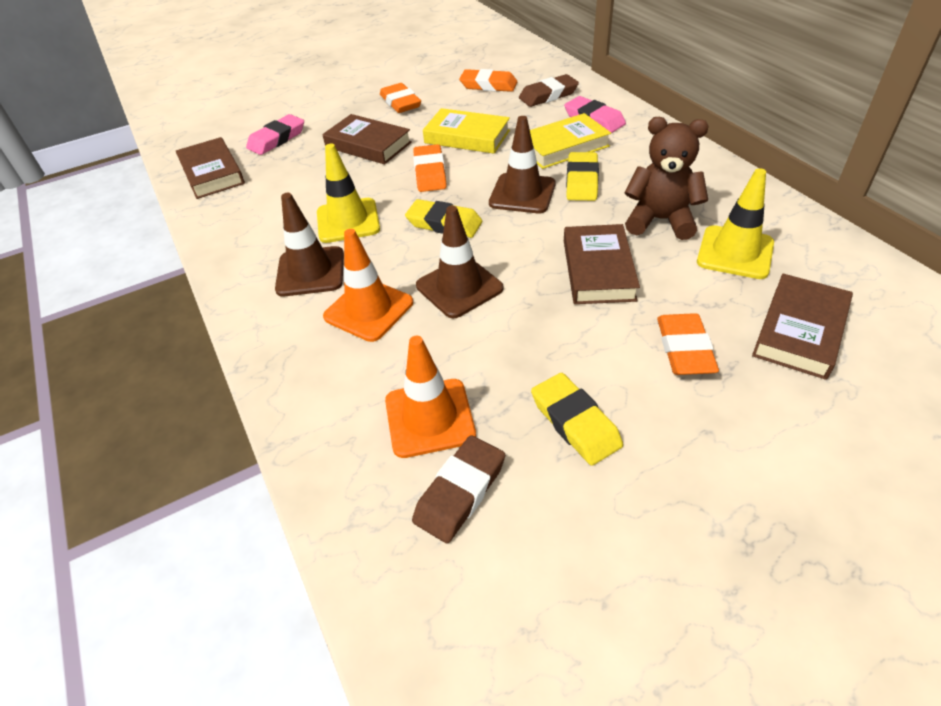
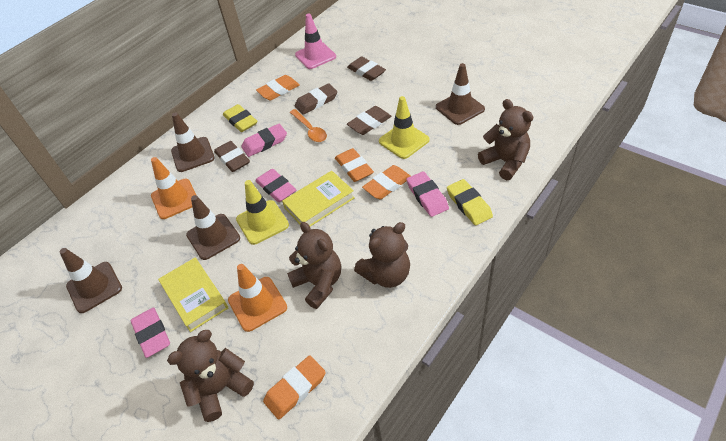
brown book: [176,137,245,199] [322,114,412,164] [564,224,640,304] [752,274,853,380] = 4 -> none = 0
brown eraser: [412,435,505,543] [519,74,579,107] = 2 -> [214,141,250,172] [295,83,337,115] [347,57,386,81] [347,106,392,135] = 4
brown teddy bear: [624,117,708,240] = 1 -> [167,330,254,422] [287,222,341,309] [354,222,410,288] [478,99,533,180] = 4
brown traffic cone: [275,193,344,297] [416,206,504,318] [489,116,556,213] = 3 -> [60,248,122,313] [171,112,215,172] [186,195,240,260] [436,63,485,125] = 4
orange spoon: none = 0 -> [290,109,327,142] = 1
pink eraser: [246,114,304,155] [564,96,626,133] = 2 -> [131,307,170,358] [241,124,287,157] [255,169,296,202] [406,171,449,217] = 4
pink traffic cone: none = 0 -> [295,14,336,69] = 1
yellow eraser: [405,199,482,238] [531,373,623,466] [566,152,599,201] = 3 -> [223,104,258,132] [447,179,493,226] = 2

